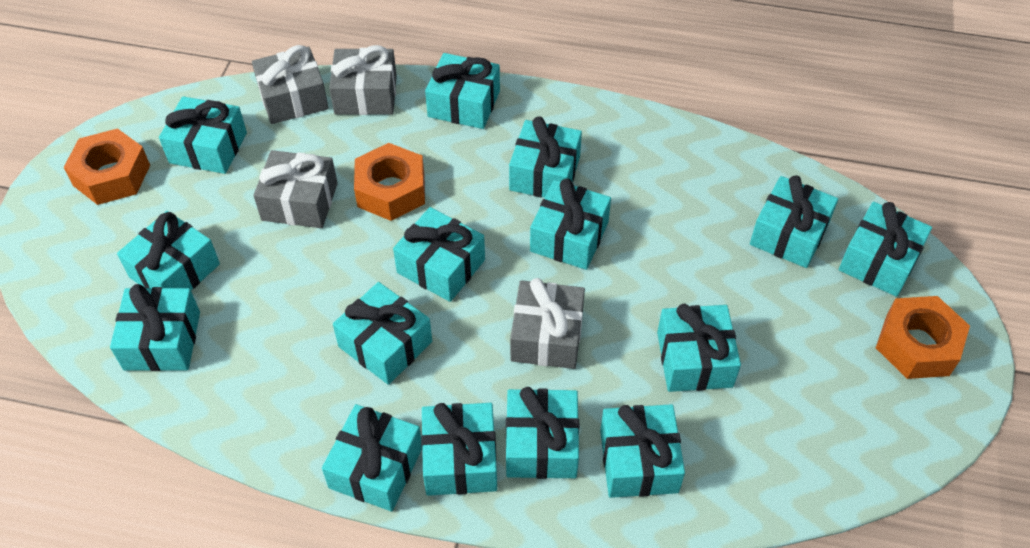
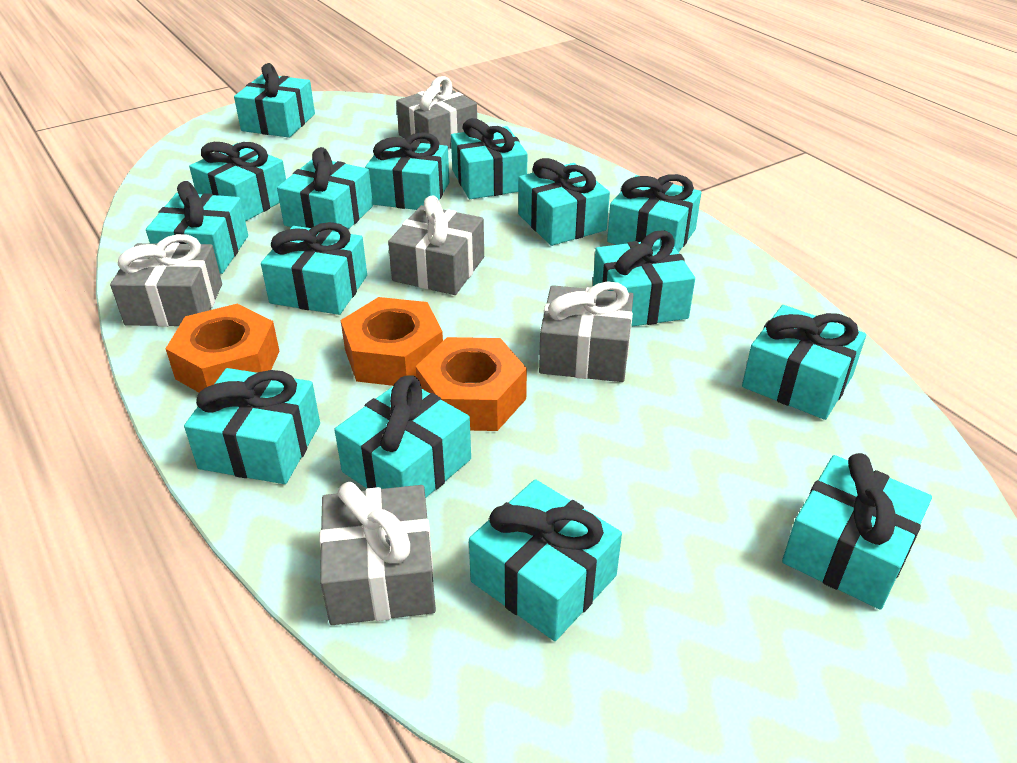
grey gift: [252,45,328,124] [253,150,338,228] [329,45,397,115] [510,278,585,369] = 4 -> [110,234,222,327] [319,482,436,625] [388,195,484,295] [396,76,477,148] [539,281,634,382] = 5

